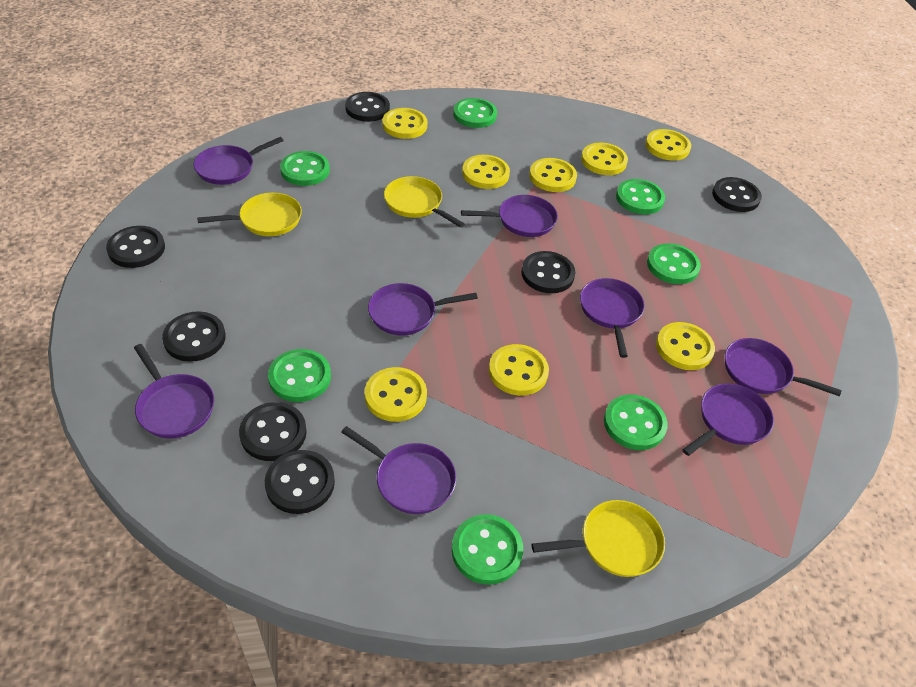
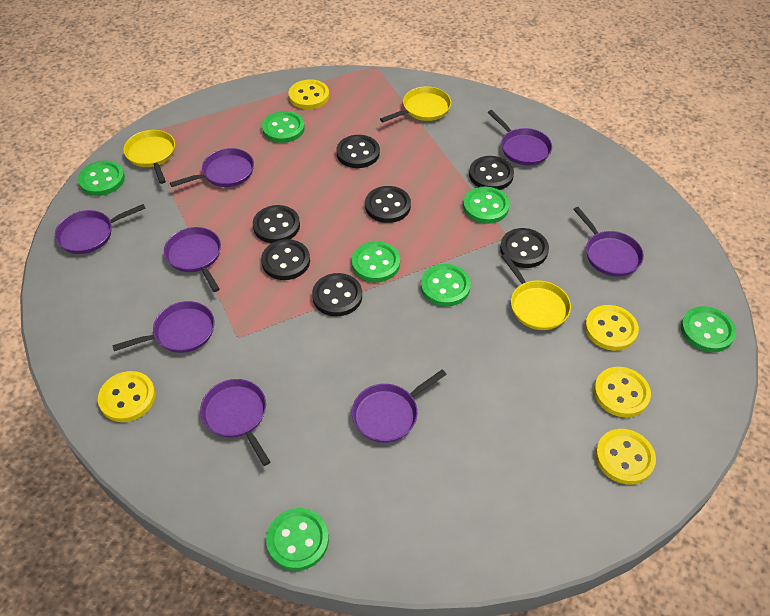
yellow button: [365,367,427,422] [383,108,427,139] [462,155,510,189] [489,344,549,396] [529,158,577,192] [581,143,628,175] [645,129,691,161] [656,322,715,370] = 8 -> [98,371,155,422] [288,79,329,110] [585,305,639,351] [594,367,651,417] [595,429,656,485] = 5

